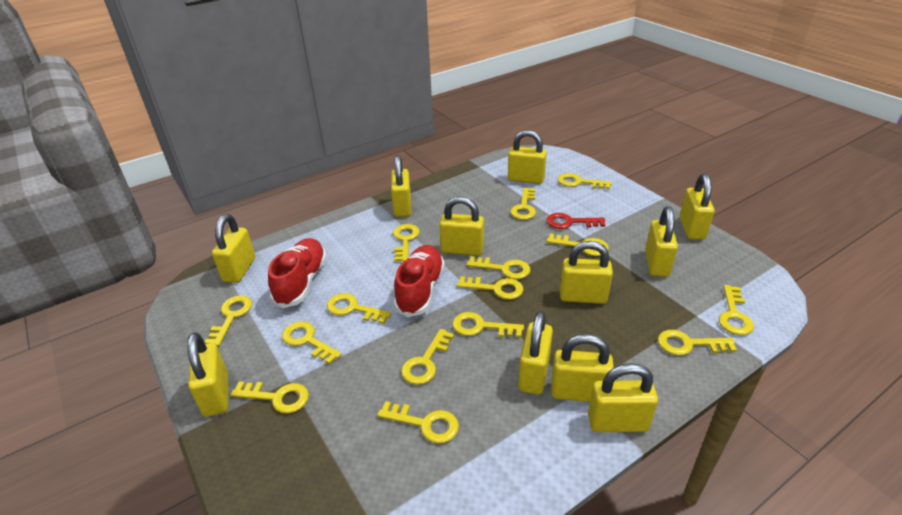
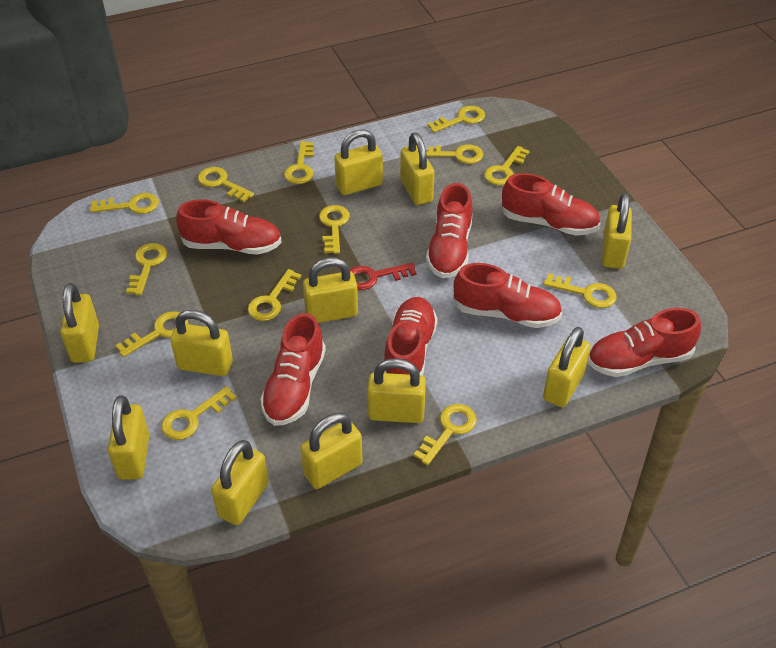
red shoe: [268,238,327,308] [394,245,445,317] = 2 -> [176,199,282,255] [260,313,326,426] [384,297,438,376] [426,183,472,278] [453,263,562,328] [501,173,601,236] [588,308,701,377] = 7
yellow key: [204,295,252,346] [230,382,309,414] [282,321,342,364] [327,293,391,324] [377,401,459,444] [393,224,420,262] [401,329,454,385] [452,312,524,338] [457,276,524,300] [467,256,530,279] [510,188,536,220] [546,234,609,256] [558,173,612,189] [658,330,737,356] [719,285,754,335] = 15 -> [90,193,159,214] [116,311,188,357] [126,243,167,295] [161,386,237,440] [198,167,254,202] [248,269,301,321] [284,141,314,184] [319,205,350,254] [414,404,477,465] [426,144,483,164] [427,106,485,133] [484,146,530,185] [543,273,616,308] = 13

